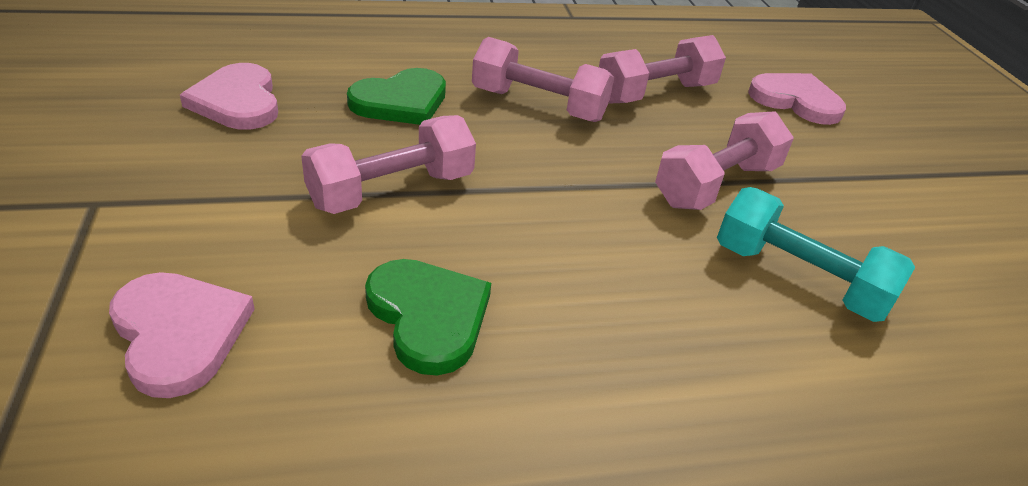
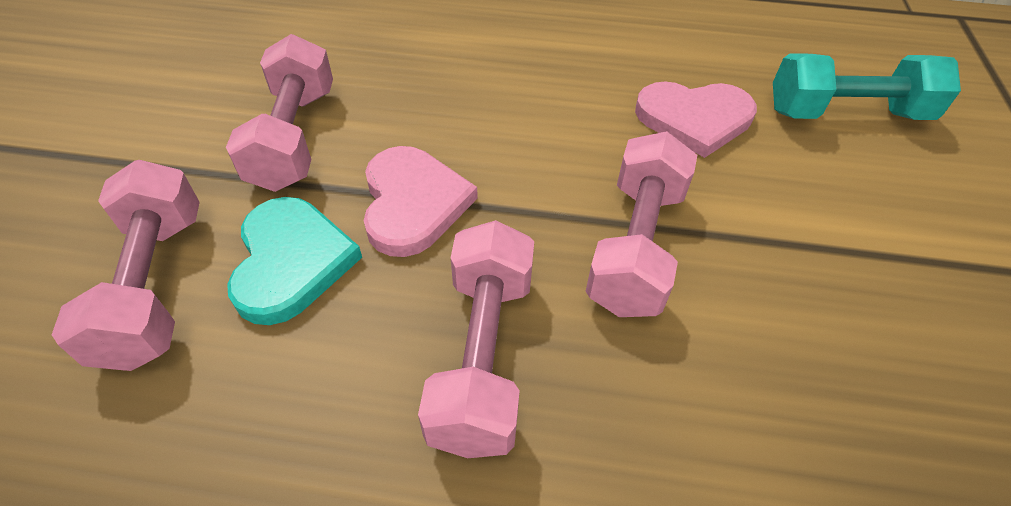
green heart: [347,68,446,125] [365,259,491,375] = 2 -> none = 0
pink heart: [109,272,255,398] [180,63,278,130] [748,73,846,125] = 3 -> [364,146,478,257] [635,81,757,158] = 2
turquoise heart: none = 0 -> [227,197,362,325] = 1

